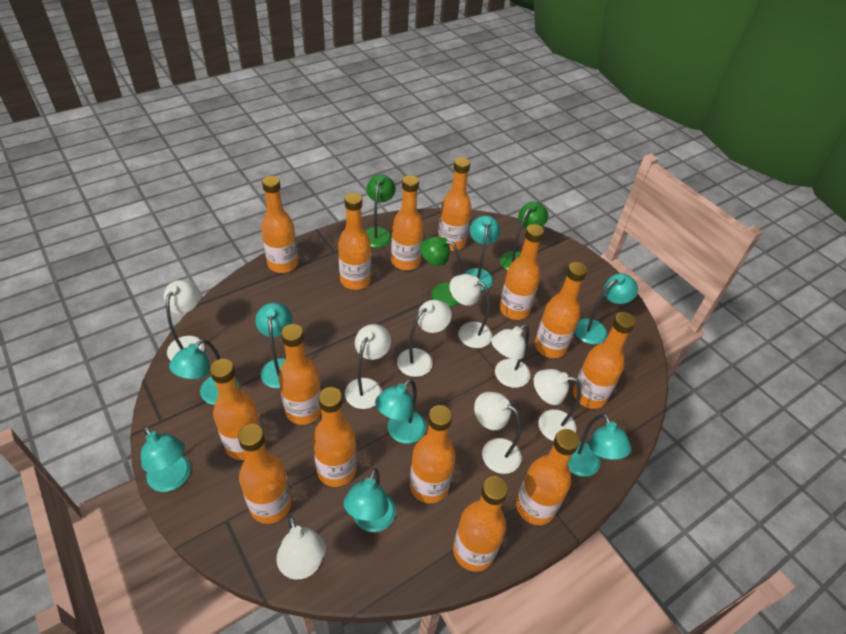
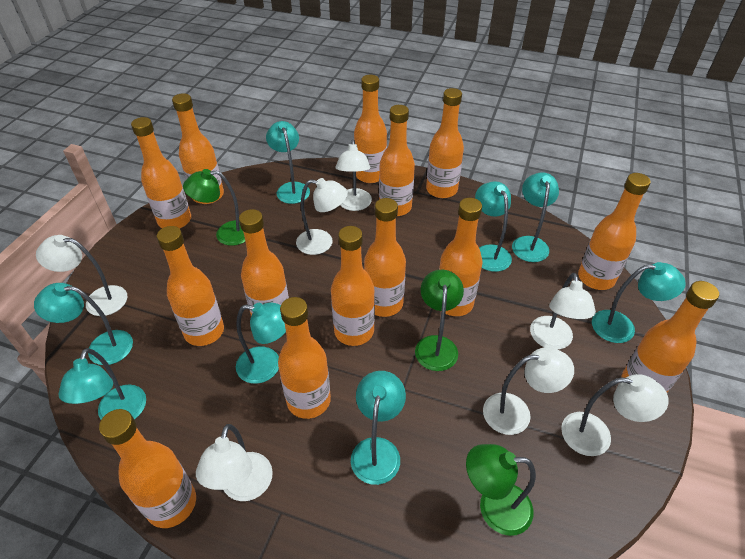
white lamp: [164,280,205,360] [276,516,326,580] [345,324,391,409] [397,300,452,377] [450,274,492,348] [474,392,522,474] [491,324,530,388] [534,369,581,441] = 8 -> [36,235,127,316] [196,424,273,501] [296,178,348,255] [336,139,372,211] [483,347,574,435] [530,273,596,350] [561,374,669,456] = 7

